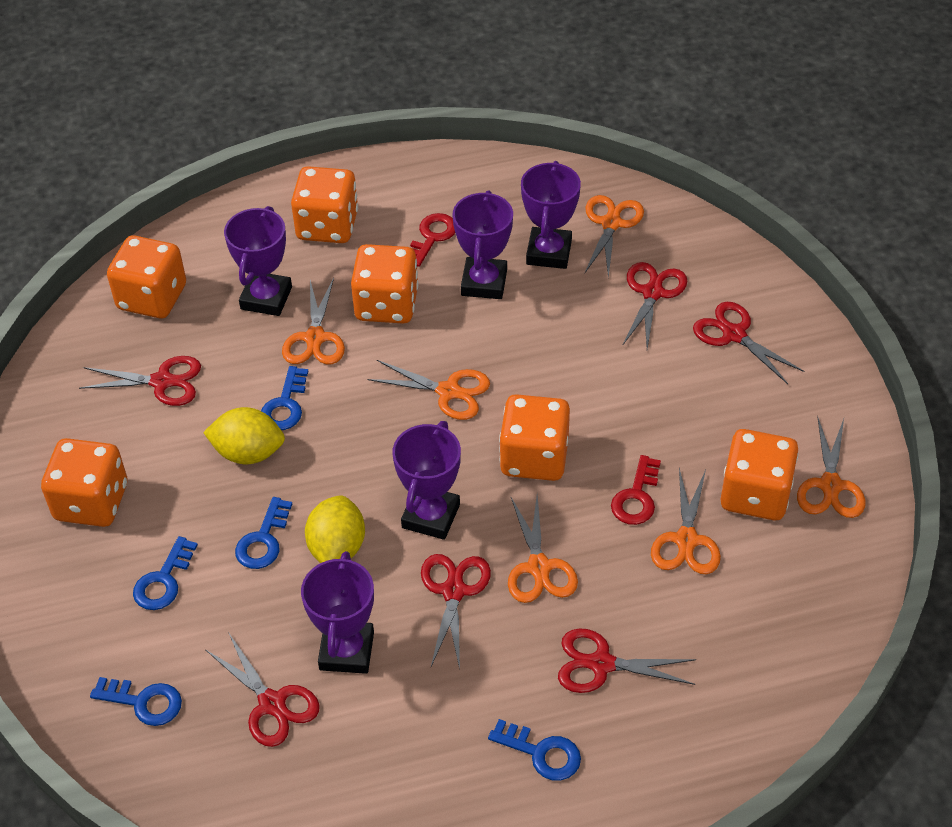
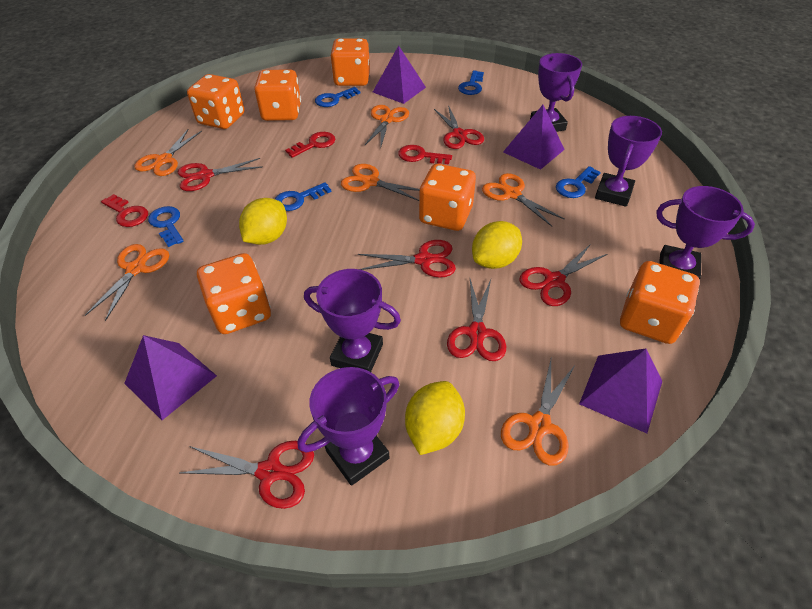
purple pyramid: none = 0 -> [124,335,217,420] [373,46,426,104] [503,105,565,170] [579,348,662,433] = 4
red key: [410,213,455,267] [611,455,661,525] = 2 -> [101,194,148,227] [285,132,335,158] [398,145,452,165] = 3
yellow lemon: [203,407,285,464] [305,495,365,563] = 2 -> [239,198,287,245] [405,381,465,455] [472,221,522,269] = 3

